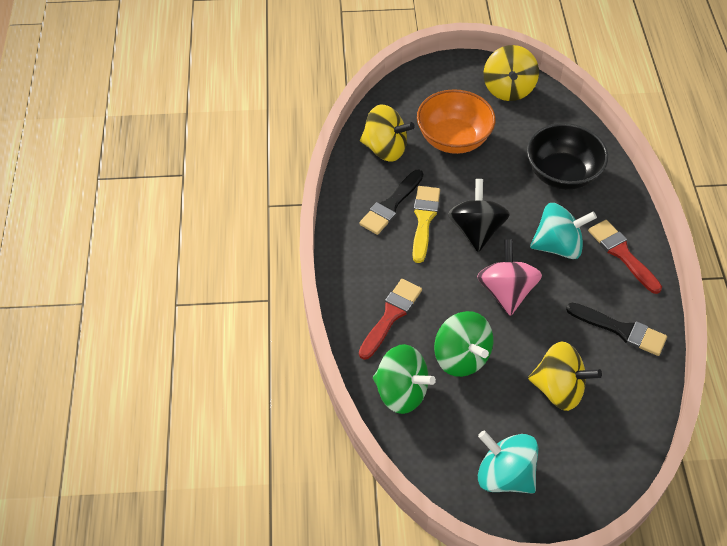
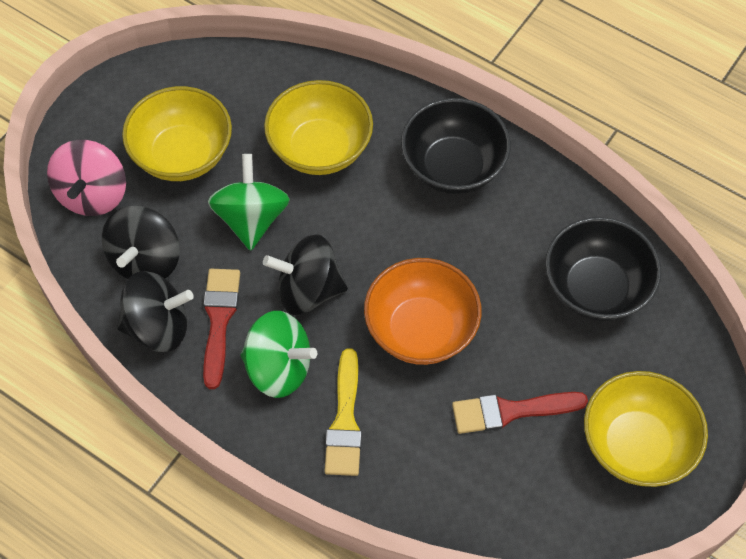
black bowl: [527,123,608,190] = 1 -> [401,98,511,194] [545,217,661,321] = 2
black brush: [359,170,423,235] [566,303,667,356] = 2 -> none = 0
black spinning top: [448,179,510,252] = 1 -> [102,206,180,279] [117,271,194,352] [263,234,348,315] = 3
turquoise spinning top: [478,431,539,494] [530,203,597,259] = 2 -> none = 0
yellow bowl: none = 0 -> [122,86,232,181] [264,80,373,175] [584,371,708,487] = 3
yellow spinning top: [360,104,415,162] [484,45,539,101] [528,341,602,411] = 3 -> none = 0

